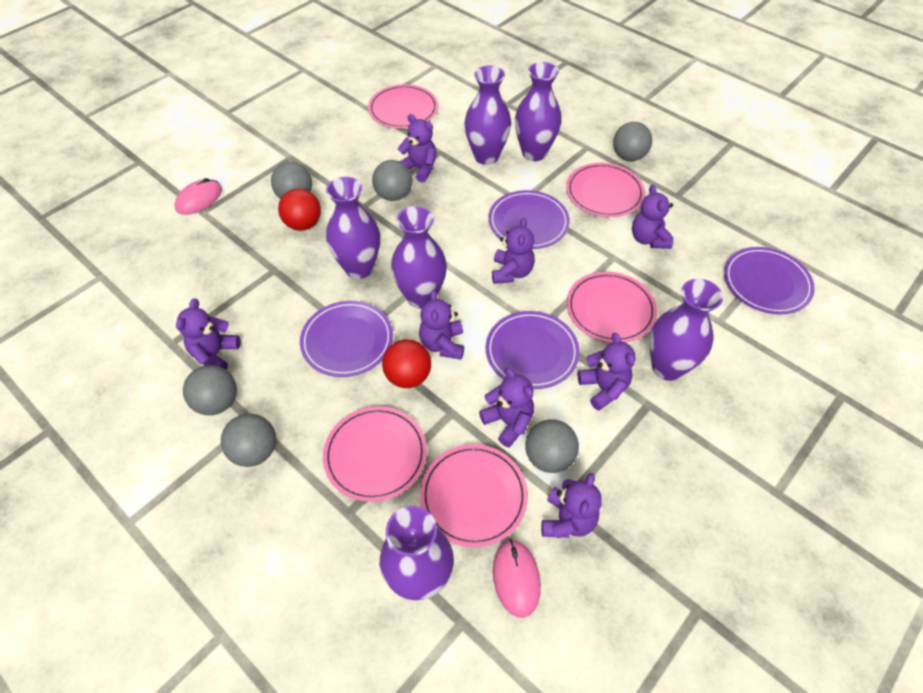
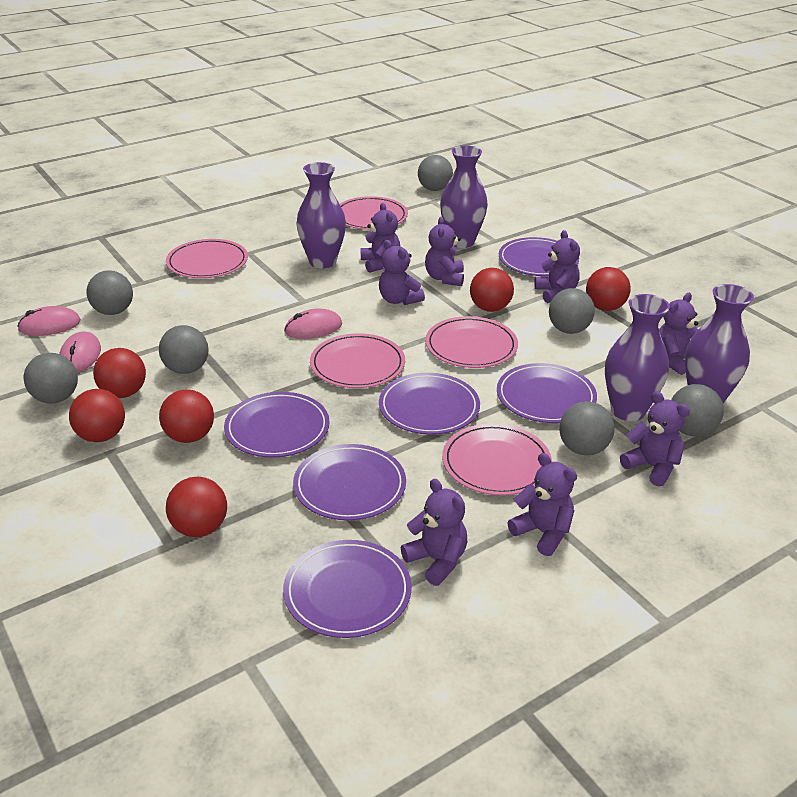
grey ball: [183,365,237,415] [221,414,276,467] [271,162,312,199] [372,160,412,201] [525,419,579,473] [613,122,652,161] = 6 -> [24,353,78,404] [86,270,133,315] [159,325,209,374] [418,155,453,191] [549,288,595,334] [559,401,615,455] [671,384,724,436] = 7
pink mouse: [175,178,222,215] [493,539,541,618] = 2 -> [17,306,81,336] [59,331,101,372] [284,309,342,339] = 3
purple plate: [300,301,393,377] [486,311,580,389] [488,190,570,249] [724,247,815,314] = 4 -> [224,392,330,458] [283,540,412,638] [293,444,406,520] [379,373,480,435] [497,363,597,423] [499,237,579,276] = 6
purple vase: [326,177,380,279] [380,506,454,600] [391,206,447,309] [464,65,511,165] [515,62,561,161] [649,279,723,381] = 6 -> [296,162,346,268] [440,145,488,248] [605,294,670,421] [685,284,754,403] = 4
red ball: [278,189,321,231] [382,339,431,388] = 2 -> [69,389,125,442] [93,348,146,398] [159,389,214,443] [166,477,227,537] [470,268,514,312] [586,267,631,311] = 6

